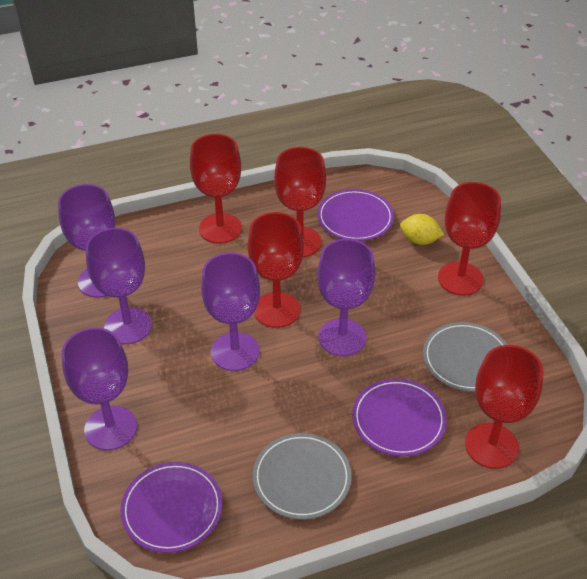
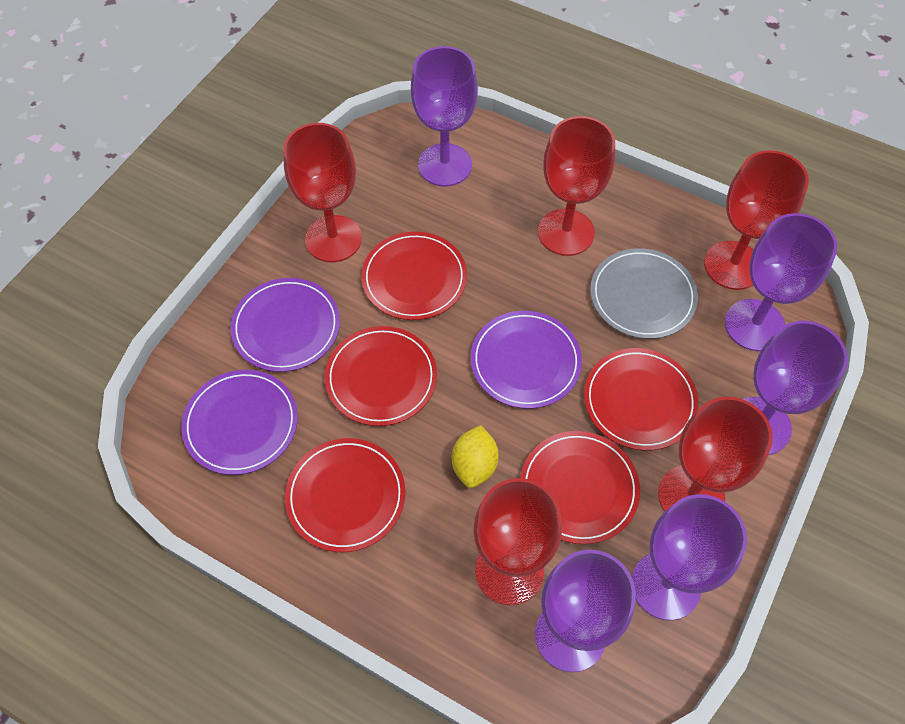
grey plate: [253,433,352,519] [423,322,508,392] = 2 -> [590,248,698,339] = 1
red plate: none = 0 -> [285,438,405,552] [325,326,437,426] [361,232,467,320] [521,431,640,544] [584,348,699,451] = 5

